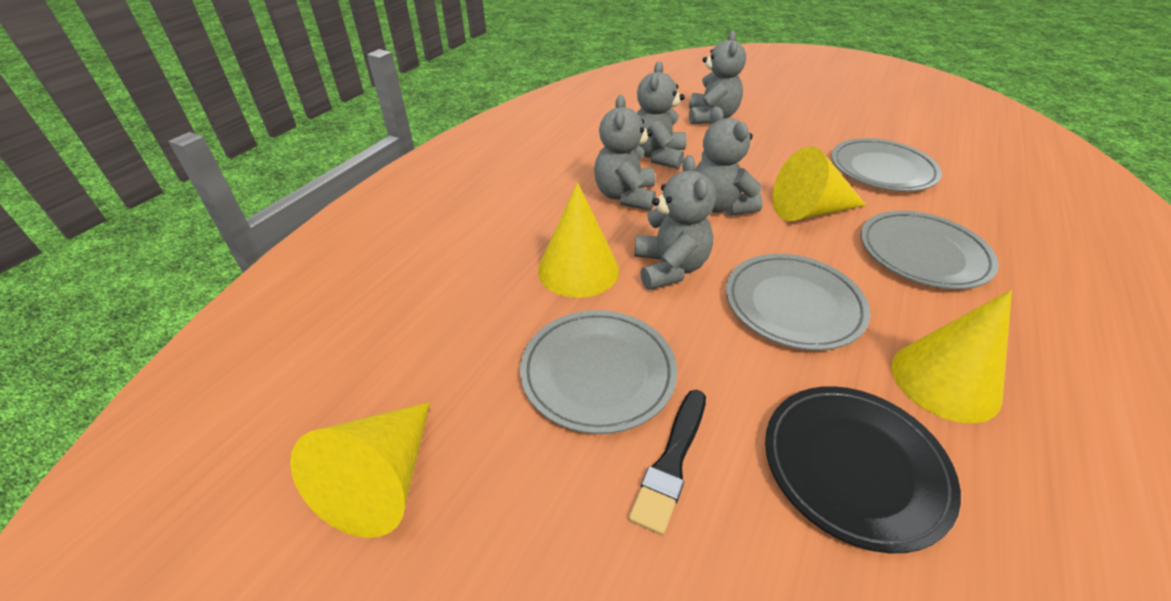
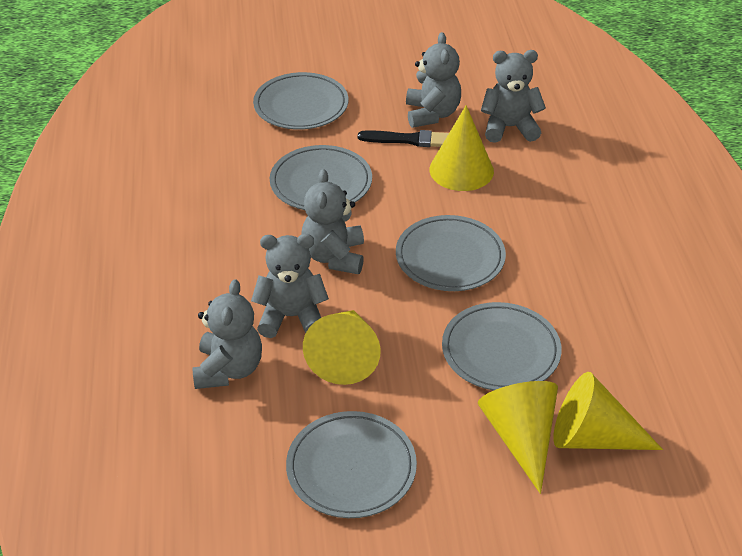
black plate: [765,386,961,553] = 1 -> none = 0
grey plate: [520,310,677,434] [726,254,870,351] [831,138,942,191] [861,211,999,289] = 4 -> [253,72,348,130] [270,145,372,210] [286,411,417,518] [396,215,506,291] [442,302,561,391] = 5

